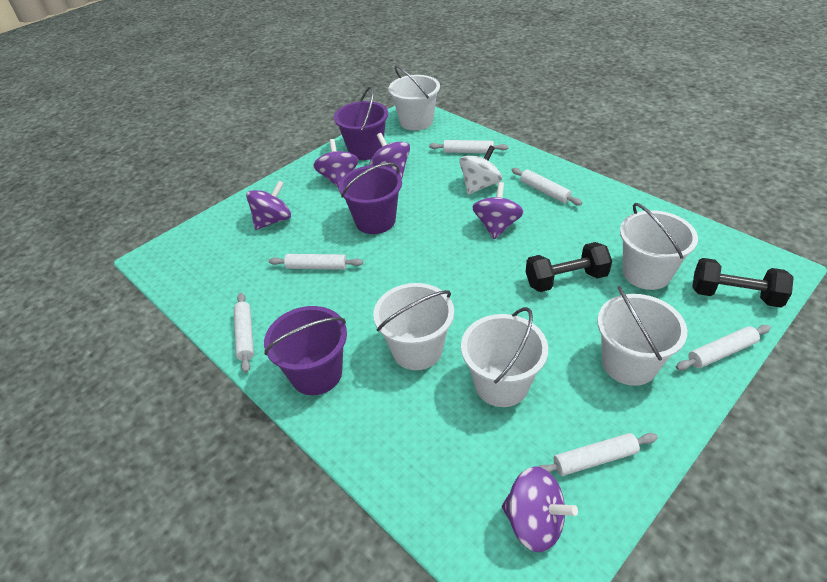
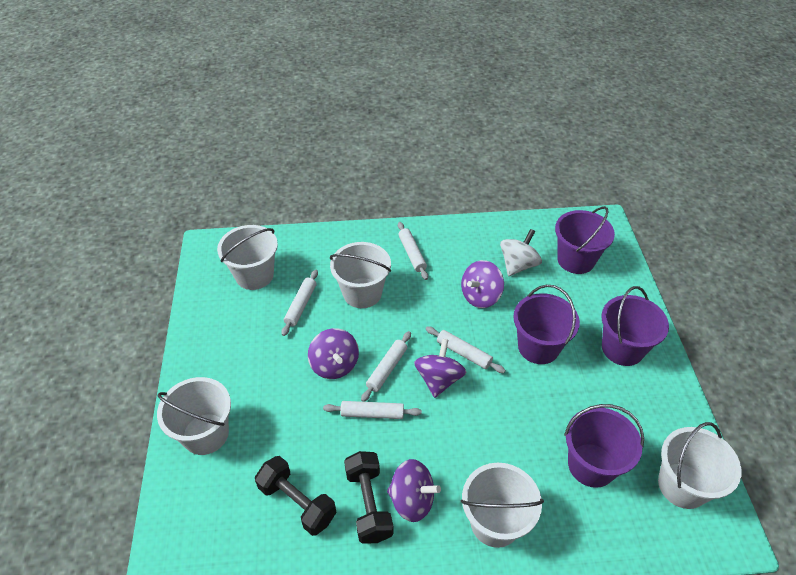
purple bucket: [264,306,347,395] [334,86,388,160] [339,162,402,234] = 3 -> [513,285,580,364] [555,206,615,274] [564,404,644,488] [601,286,669,366] = 4
purple spinning top: [246,181,291,230] [313,139,358,188] [370,133,410,178] [472,182,524,239] [502,466,578,552] = 5 -> [308,328,359,379] [387,459,441,522] [414,339,466,398] [461,260,504,308] = 4
white rolling pin: [234,293,254,373] [269,254,363,270] [429,140,508,153] [512,168,582,206] [538,433,658,476] [676,325,771,370] = 6 -> [281,270,318,336] [323,401,422,419] [361,331,411,402] [398,222,428,280] [426,326,506,373] = 5

